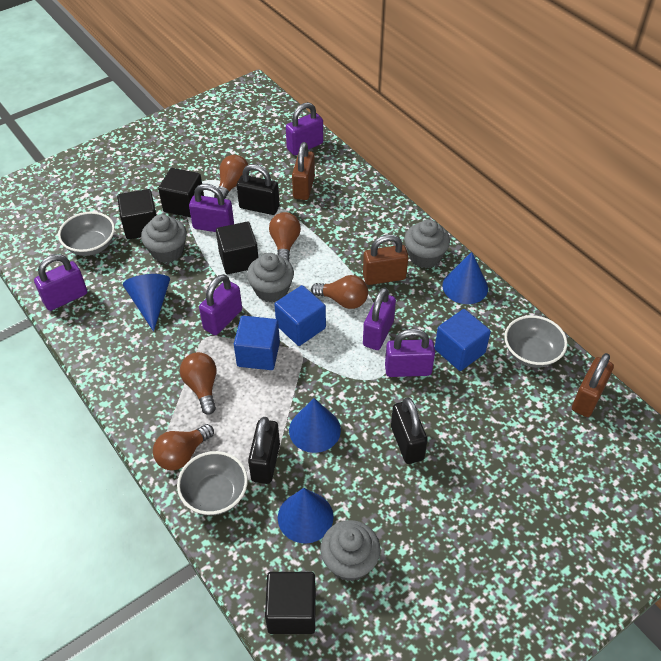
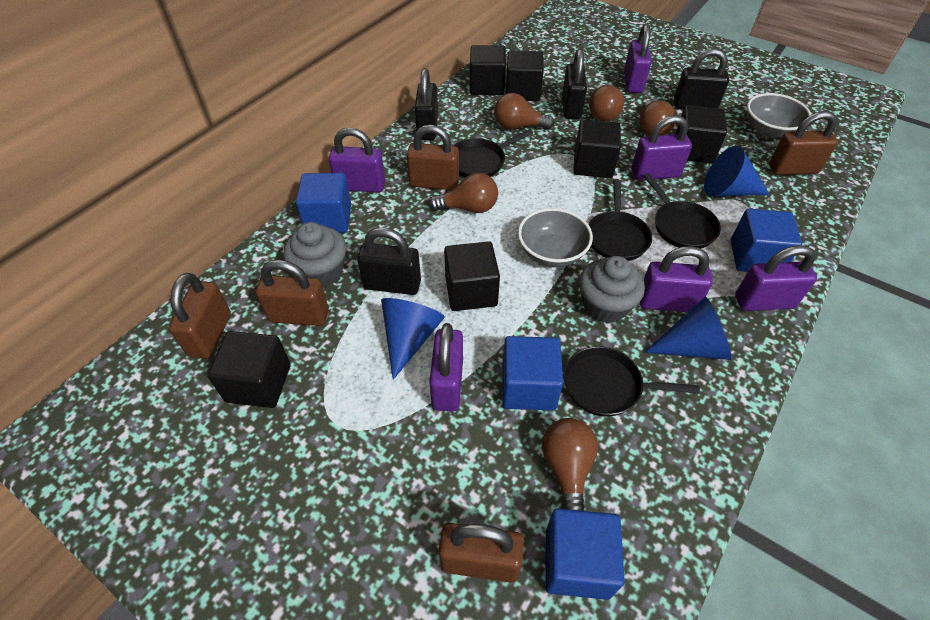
black cube: [117,189,156,240] [158,168,204,217] [216,222,258,274] [265,572,316,634] = 4 -> [207,331,291,408] [444,241,500,311] [470,45,506,95] [505,50,544,101] [573,119,621,178] [675,105,727,163] = 6
black padlock: [237,164,280,215] [248,417,280,484] [391,397,428,464] = 3 -> [357,228,421,295] [415,68,438,140] [562,49,587,119] [674,48,729,109] = 4
black pan: none = 0 -> [453,129,533,178] [564,346,700,417] [588,179,652,261] [643,173,721,249] = 4
blue cone: [123,274,170,332] [278,488,334,544] [289,398,341,453] [442,252,488,304] = 4 -> [381,298,445,380] [644,297,732,360] [704,146,770,196] = 3
blue cube: [234,316,280,370] [274,285,326,346] [435,309,491,371] = 3 -> [296,173,351,233] [502,336,563,410] [545,509,625,600] [730,209,802,272] = 4
brown padlock: [292,142,315,200] [363,234,408,285] [572,353,614,417] = 3 -> [169,273,231,359] [256,260,329,326] [407,125,459,190] [439,523,524,583] [769,111,838,175] = 5
grey bowl: [58,212,115,256] [177,451,248,515] [504,315,567,368] = 3 -> [518,208,593,267] [747,93,811,138] = 2
grey cupcake: [141,214,187,263] [247,253,294,303] [320,520,381,581] [404,219,450,268] = 4 -> [284,222,346,287] [579,256,645,323] = 2

